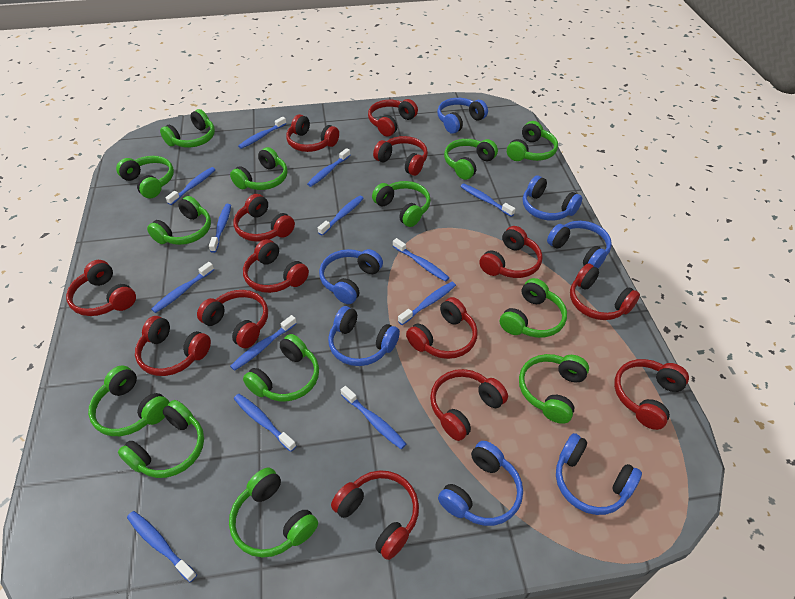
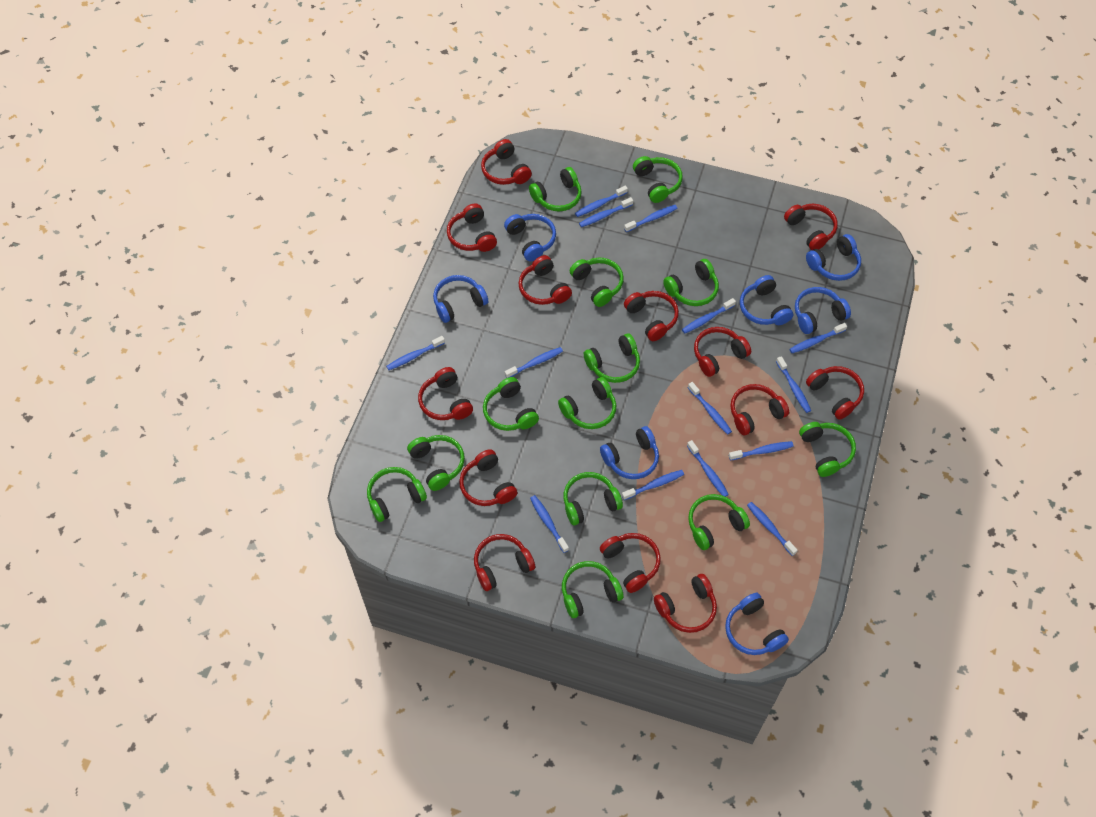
blue toothbrush: [127,511,197,582] [151,262,214,313] [166,167,216,205] [209,204,231,253] [230,315,297,371] [234,394,296,452] [238,116,287,149] [307,148,350,187] [318,196,364,236] [341,386,406,449] [393,238,449,282] [398,282,456,325] [460,183,515,217] = 13 -> [386,336,445,370] [505,347,563,378] [530,495,569,553] [575,186,628,217] [579,197,633,227] [622,470,684,500] [624,205,678,232] [682,298,736,334] [687,440,729,497] [688,382,732,435] [729,441,793,461] [747,502,798,556] [776,356,811,413] [789,323,847,353] = 14
red headphones: [66,260,136,316] [135,316,211,376] [197,290,268,348] [233,194,295,242] [243,239,309,293] [286,114,339,152] [331,470,419,560] [368,99,418,136] [373,136,428,176] [406,297,478,359] [430,369,508,441] [479,226,543,278] [570,263,640,320] [614,359,689,430] = 14 -> [418,367,473,420] [447,204,497,252] [459,449,518,506] [474,534,535,591] [481,139,532,185] [518,255,572,305] [600,533,661,593] [624,291,679,341] [654,574,717,633] [694,327,751,377] [730,384,789,435] [784,204,838,250] [806,366,864,420] = 13

